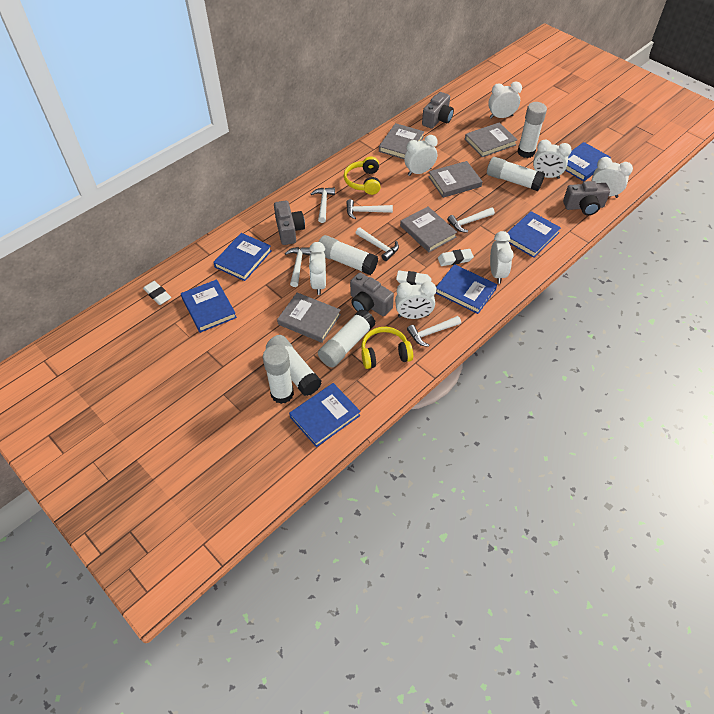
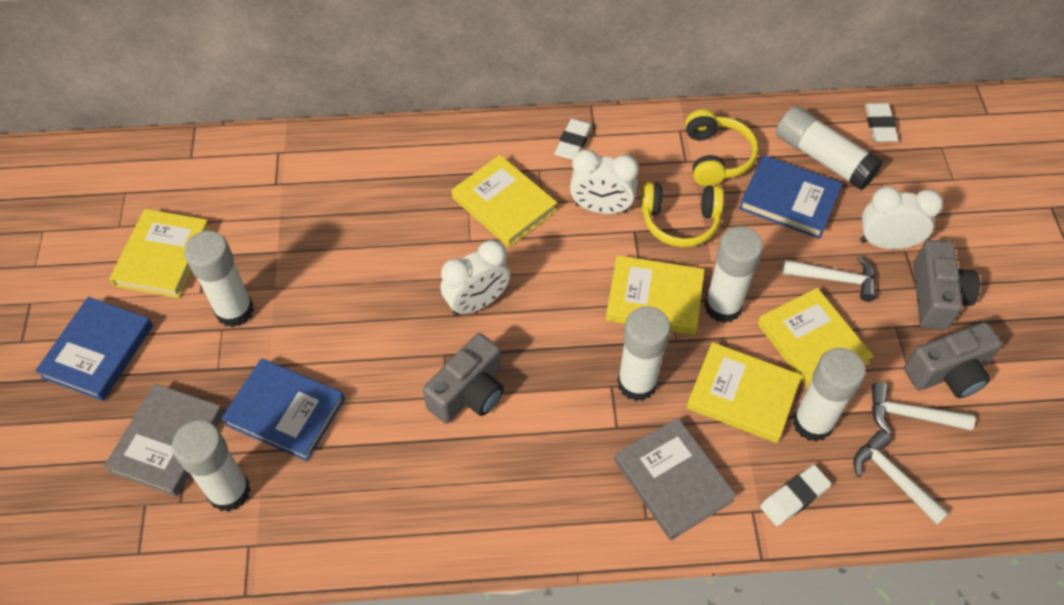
blue book: [181,279,237,333] [213,233,272,281] [289,383,360,447] [436,264,497,314] [507,211,561,258] [565,142,611,181] = 6 -> [35,297,153,401] [221,358,345,461] [739,155,843,239] = 3
grey book: [277,292,341,343] [379,123,424,159] [400,207,457,252] [428,161,483,198] [465,122,517,157] = 5 -> [104,384,224,497] [614,418,737,540] = 2
grey camera: [274,200,305,245] [350,272,394,316] [422,92,454,129] [563,181,610,215] = 4 -> [423,333,504,424] [904,322,1002,398] [913,240,980,330] = 3
white clock: [309,242,326,295] [395,281,436,319] [404,135,437,176] [488,82,522,119] [490,231,514,284] [533,140,572,179] [592,157,633,198] = 7 -> [441,240,510,316] [570,149,639,214] [860,187,943,249] = 3
white hammer: [285,247,311,287] [311,187,335,223] [346,199,393,219] [356,228,399,261] [407,316,461,347] [447,207,495,233] = 6 -> [782,255,876,301] [853,430,949,525] [872,382,975,435] = 3
yellow book: none = 0 -> [109,209,211,298] [452,155,557,247] [606,255,705,335] [686,342,802,443] [758,288,874,389] = 5

